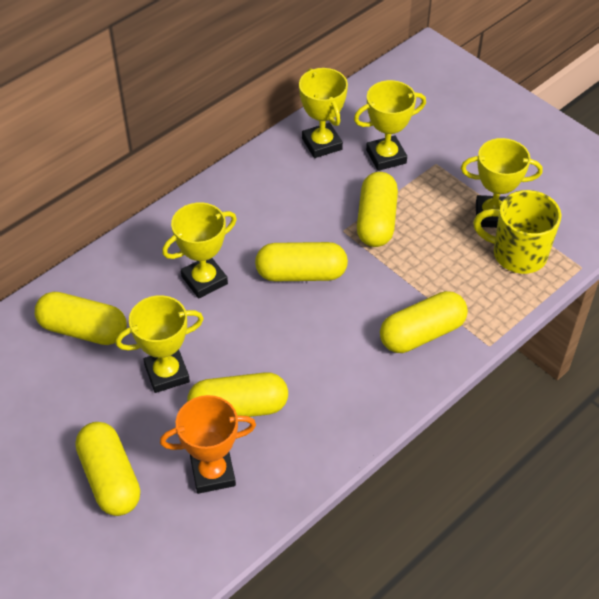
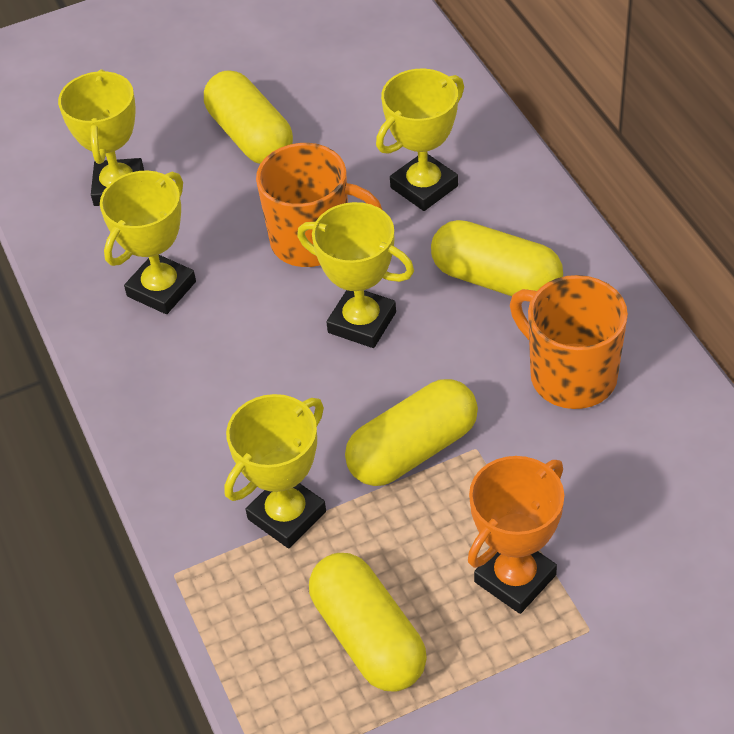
orange mug: none = 0 -> [256,143,382,267] [510,275,628,409] = 2
yellow capsule: [35,292,127,345] [76,422,140,516] [187,372,288,417] [255,242,348,281] [357,172,398,247] [380,291,468,353] = 6 -> [204,71,293,164] [309,553,427,692] [345,379,478,486] [431,220,563,296] = 4
yellow mug: [473,190,561,274] = 1 -> none = 0

